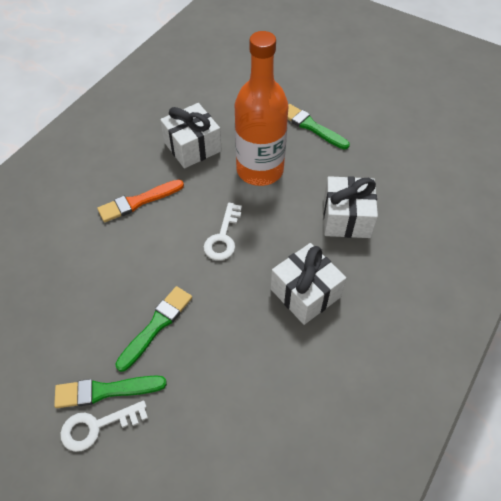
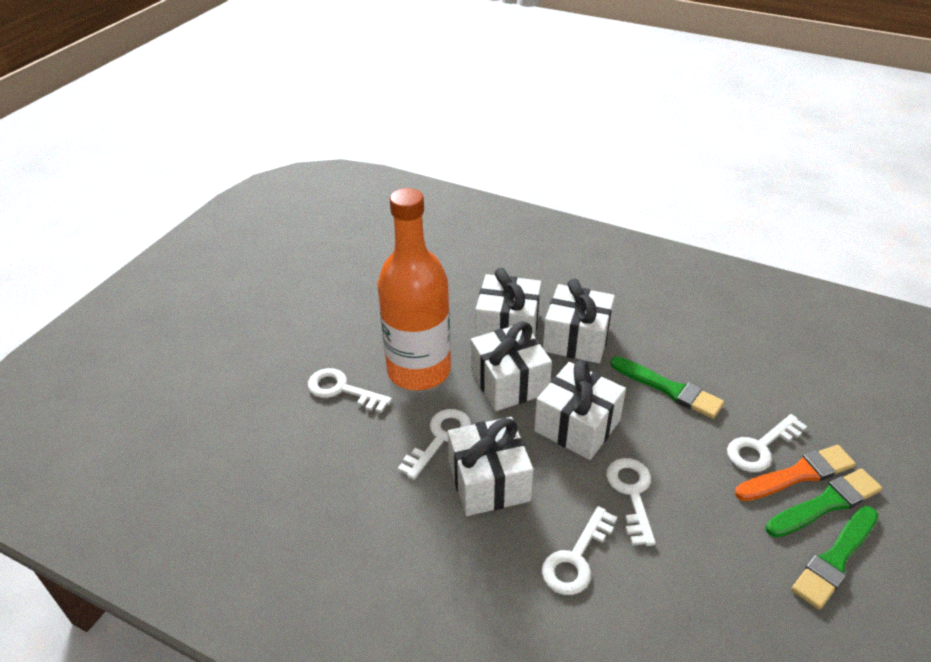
white gift: [160,103,222,168] [271,243,346,325] [323,176,378,238] = 3 -> [448,417,533,516] [471,322,552,411] [475,268,542,337] [534,360,626,460] [543,279,615,363] = 5
white key: [60,400,148,452] [204,203,242,261] = 2 -> [308,368,392,413] [398,409,471,480] [542,506,617,595] [606,458,656,546] [727,414,807,472] = 5

